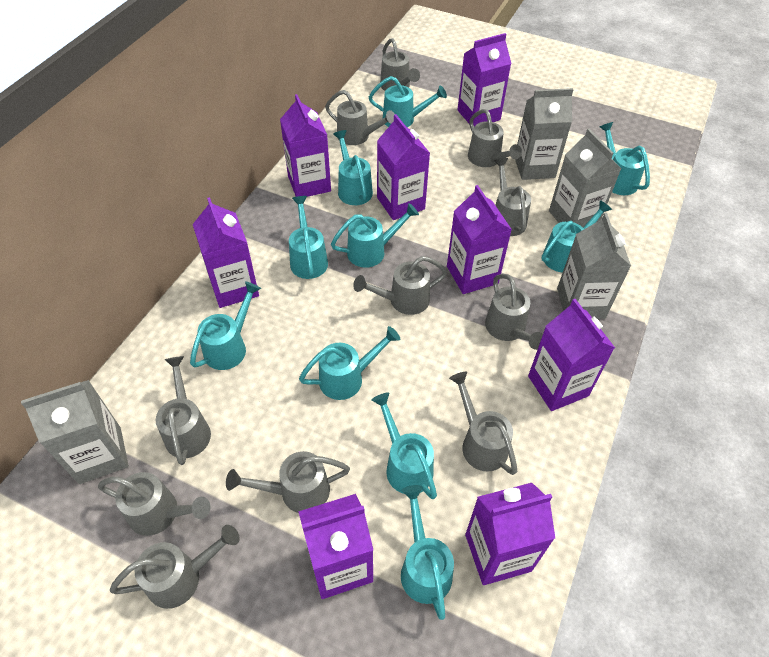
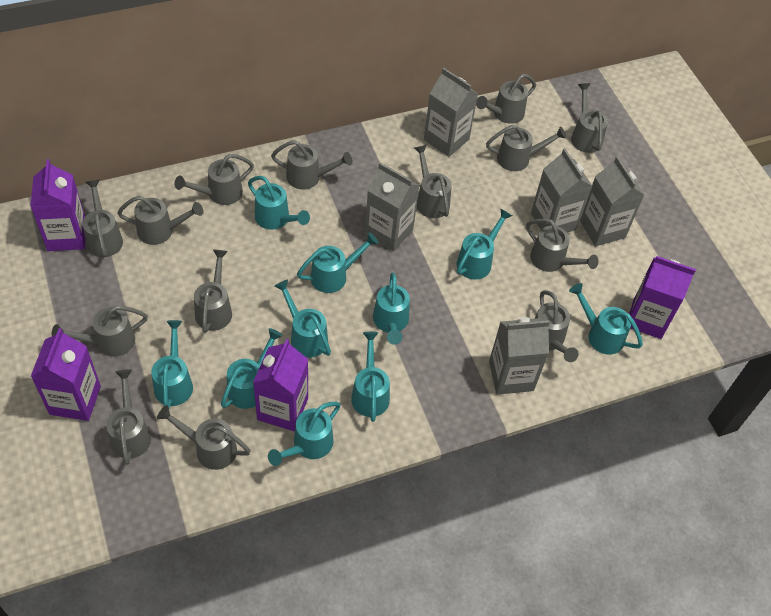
grey carton: [21,380,129,484] [515,88,573,180] [549,129,621,227] [557,213,631,319] = 4 -> [365,163,420,252] [424,68,479,157] [489,317,550,395] [531,148,593,233] [580,156,644,246] = 5
grey watering can: [98,472,211,536] [110,525,239,609] [156,356,211,465] [226,451,350,513] [325,90,395,145] [353,256,447,315] [380,38,420,91] [449,372,517,475] [468,109,522,167] [485,274,543,350] [494,158,531,236] = 11 -> [52,306,148,357] [83,180,123,257] [106,369,151,465] [117,196,203,245] [157,405,251,470] [175,154,254,205] [194,250,232,333] [271,140,353,190] [414,145,452,218] [476,74,536,124] [486,125,567,171] [526,219,598,272] [534,290,579,362] [571,83,608,153] = 14
purple carton: [193,197,259,308] [280,94,331,197] [298,494,373,599] [377,114,430,220] [447,185,512,294] [457,33,511,127] [465,483,555,585] [528,299,615,411] = 8 -> [30,159,85,251] [31,328,101,421] [253,339,308,431] [629,256,696,339] = 4

